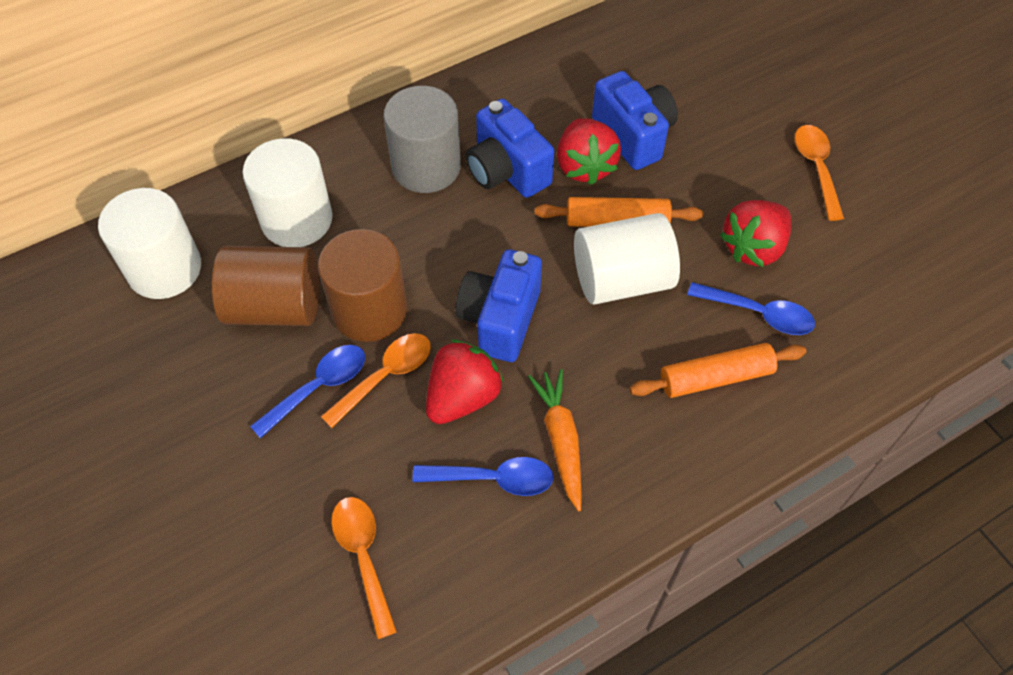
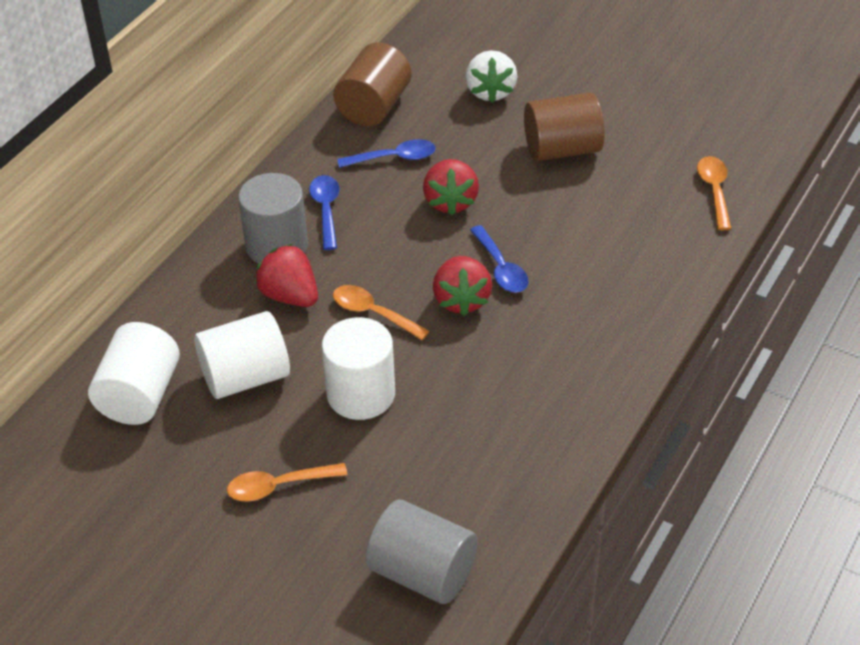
blue camera: [455,249,542,362] [466,99,554,198] [592,71,678,170] = 3 -> none = 0
grey cylinder: [384,86,461,193] = 1 -> [238,173,308,264] [365,500,478,604] = 2
orange carrot: [528,369,582,512] = 1 -> none = 0
orange rolling pin: [535,197,703,227] [630,343,806,398] = 2 -> none = 0
white strawberry: none = 0 -> [466,50,517,103] = 1

